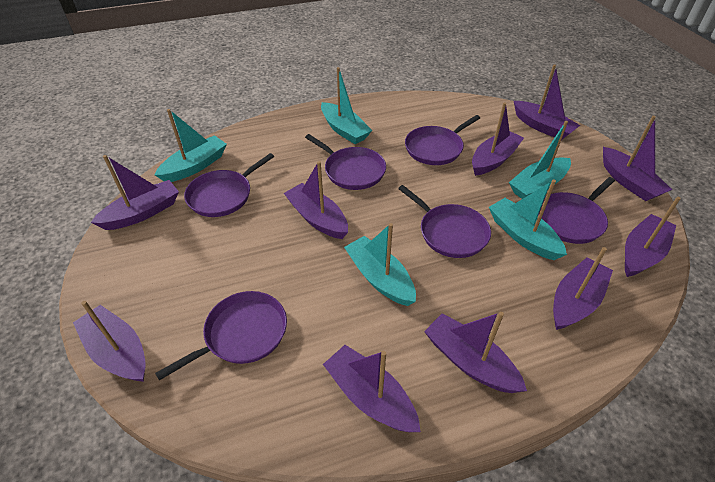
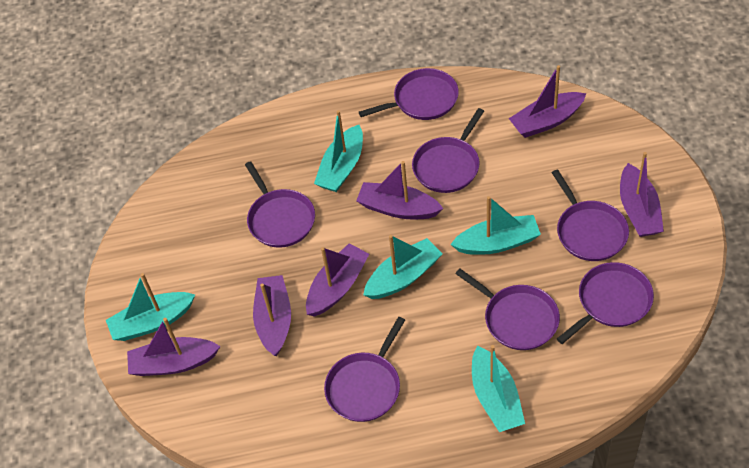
purple boat: [73,301,146,382] [91,155,179,230] [284,161,348,239] [323,345,421,432] [424,312,527,393] [472,102,524,176] [514,64,580,139] [553,247,613,330] [603,116,672,201] [625,197,681,277] = 10 -> [127,318,220,376] [253,275,291,356] [306,243,369,317] [356,161,443,219] [509,65,586,138] [620,152,664,237] = 6
purple pan: [155,291,287,380] [184,153,274,217] [305,134,386,190] [398,185,491,258] [405,115,480,165] [538,177,615,244] = 6 -> [245,161,315,248] [324,317,405,422] [359,68,459,120] [412,108,484,193] [455,269,560,350] [552,170,629,261] [557,262,654,344] = 7

